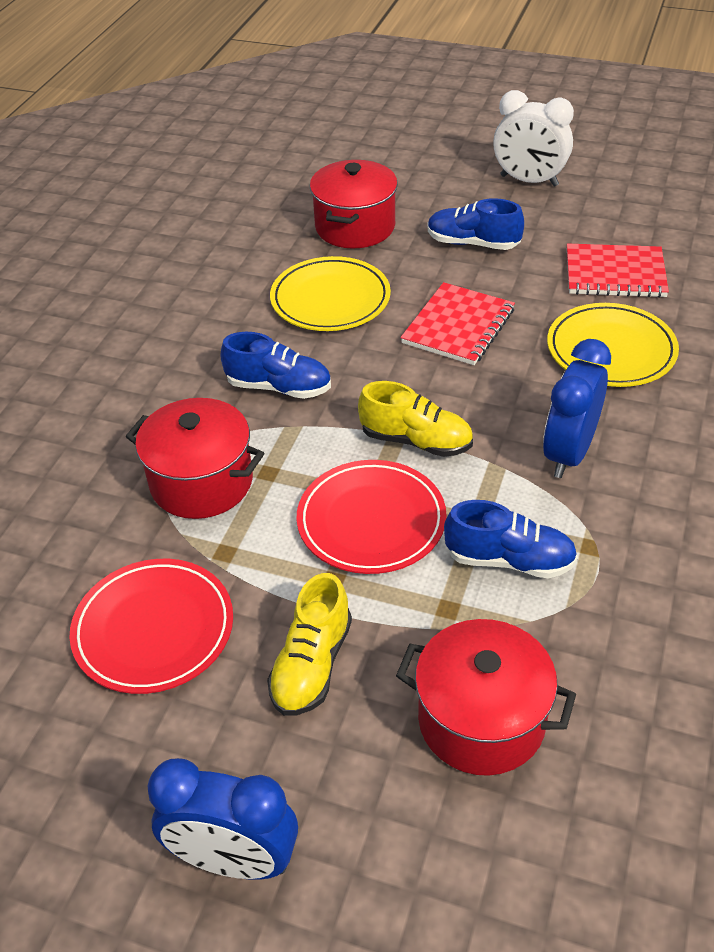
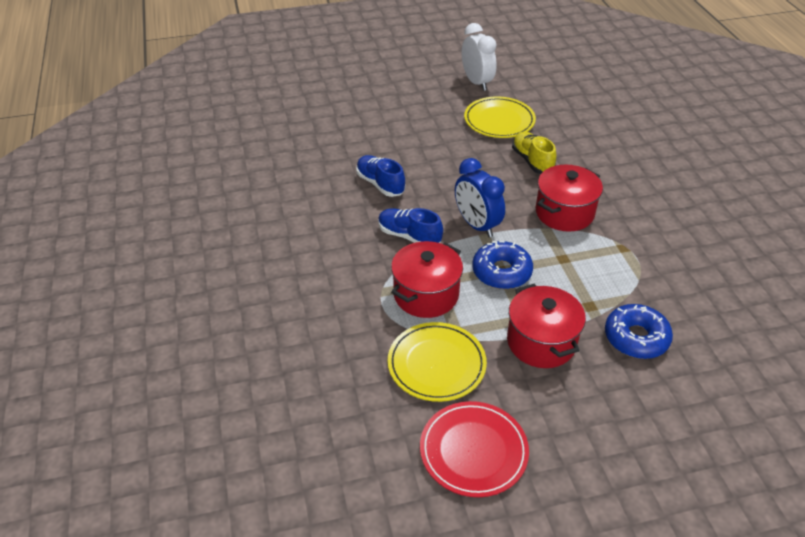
blue clock: [147,758,298,880] [543,339,611,478] = 2 -> [455,158,505,238] = 1
blue donut: none = 0 -> [472,241,533,289] [605,304,673,359] = 2
blue shoe: [221,332,331,399] [428,198,524,250] [444,500,578,578] = 3 -> [356,155,405,197] [378,208,443,243] = 2
red notebook: [400,282,515,365] [567,244,669,298] = 2 -> none = 0
red plate: [69,559,233,694] [296,460,447,574] = 2 -> [420,401,529,497] = 1
yellow shoe: [267,573,352,716] [358,381,473,457] = 2 -> [512,131,556,174] = 1

